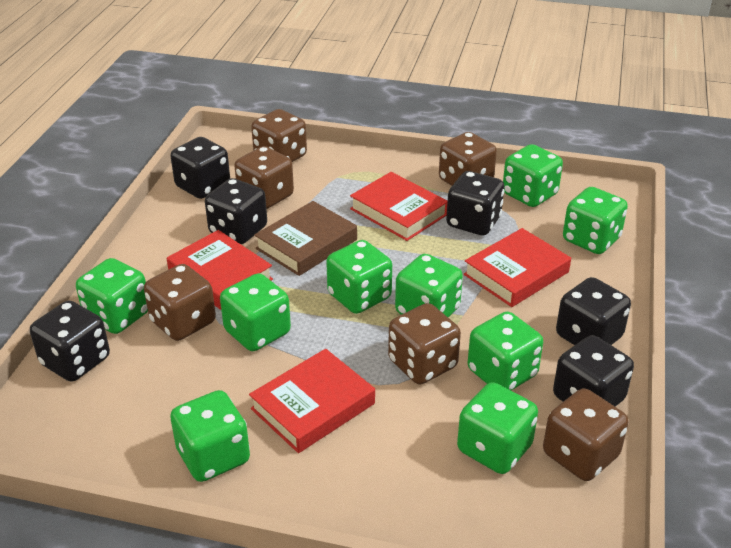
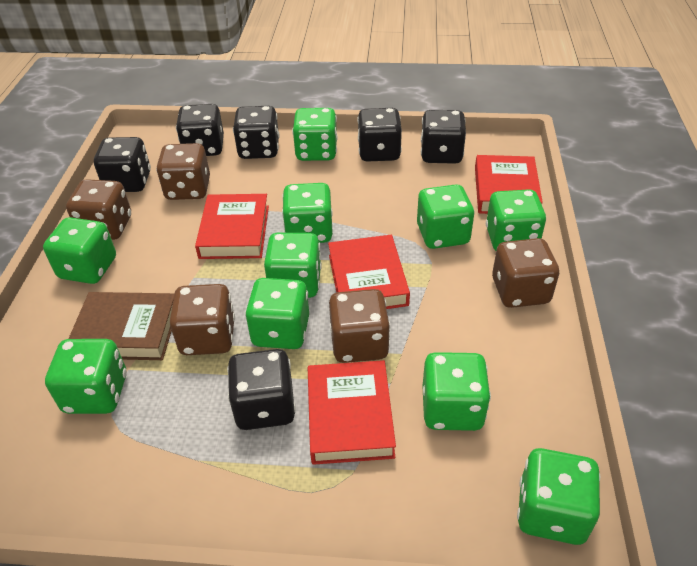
brown dice: [144,264,216,341] [235,146,294,209] [251,109,307,162] [388,303,461,384] [439,132,497,186] [543,388,629,481] = 6 -> [66,179,131,240] [156,143,210,200] [170,284,235,355] [329,289,390,363] [492,238,559,308] = 5
green dice: [76,258,148,334] [170,390,250,482] [220,273,291,351] [326,240,392,314] [395,254,463,317] [457,382,538,474] [468,311,543,390] [503,144,563,207] [563,187,628,254] = 9 -> [43,217,116,284] [45,339,127,414] [245,278,309,349] [264,233,322,298] [282,183,333,243] [292,108,338,161] [417,184,475,249] [423,352,491,431] [486,189,546,251] [517,448,600,545] = 10

